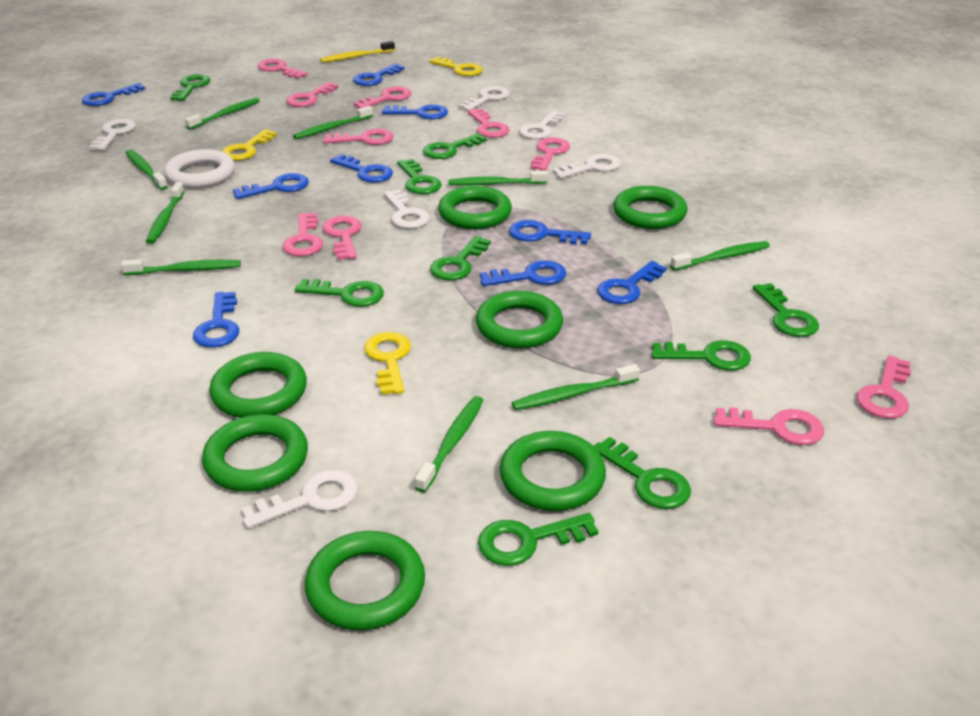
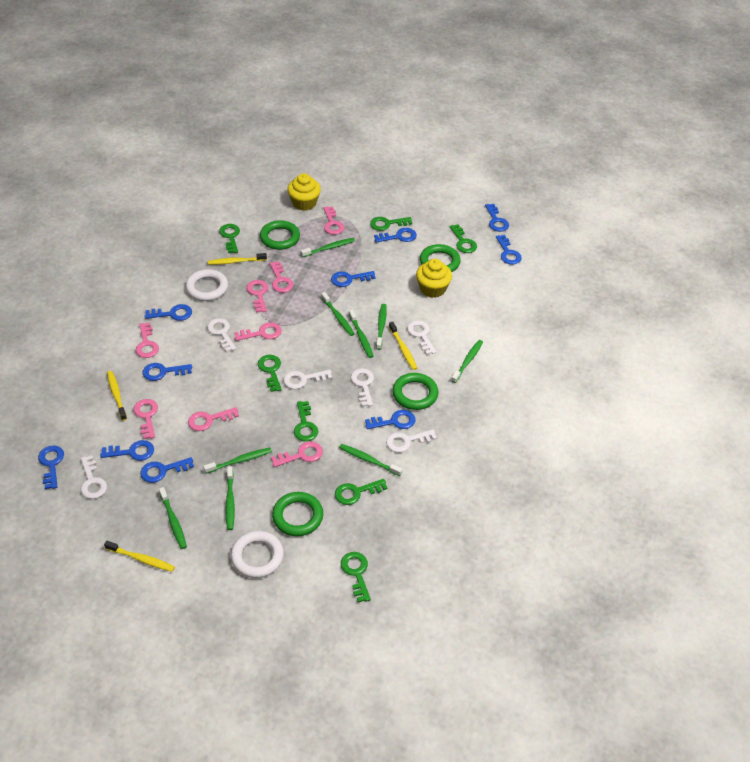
blue key: [82,83,145,106] [193,292,239,347] [233,173,309,199] [330,154,393,183] [353,64,405,86] [382,104,448,119] [480,260,566,286] [509,220,591,244] [597,261,667,304] = 9 -> [38,446,64,489] [100,440,154,461] [140,457,194,483] [142,363,192,381] [145,304,192,321] [331,271,376,287] [365,410,416,429] [374,228,417,243] [485,204,509,232] [496,235,522,265] = 10
green key: [170,74,210,101] [295,279,384,307] [397,159,442,194] [423,133,487,159] [430,236,491,280] [478,513,598,566] [594,437,691,509] [651,340,751,371] [753,283,819,337] = 9 -> [219,224,240,253] [258,355,282,392] [294,401,318,441] [335,479,388,505] [341,552,371,603] [370,217,412,231] [450,224,477,253] = 7
green ring: [202,414,308,492] [209,352,307,418] [305,531,425,630] [438,186,512,229] [476,291,563,349] [500,431,606,511] [613,186,687,229] = 7 -> [260,220,300,250] [272,492,323,536] [392,373,438,410] [420,244,461,272] = 4
pink key: [258,59,308,79] [283,213,323,256] [286,82,339,107] [323,216,362,260] [324,128,394,145] [354,86,411,108] [468,108,509,138] [531,137,570,171] [714,407,824,445] [857,355,911,419] = 10 -> [133,399,158,439] [135,323,159,358] [188,407,239,431] [234,322,282,341] [246,280,268,312] [270,261,294,293] [271,442,323,467] [324,206,344,235] = 8
white ring: [164,149,235,188] = 1 -> [185,269,228,301] [231,531,284,578] = 2
yellow cupcake: none = 0 -> [287,173,321,211] [416,259,452,298] = 2
yellow key: [222,129,277,161] [364,332,411,395] [429,57,483,76] = 3 -> none = 0
yellow toothbrush: [320,41,395,63] = 1 -> [104,541,175,572] [107,371,127,421] [208,253,267,265] [389,322,417,370] = 4

